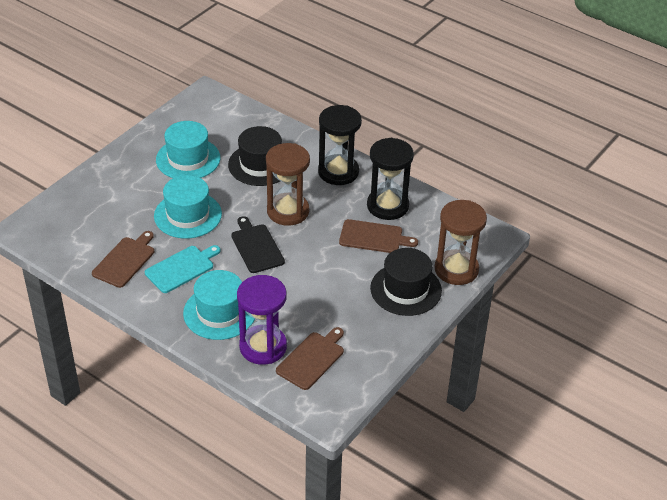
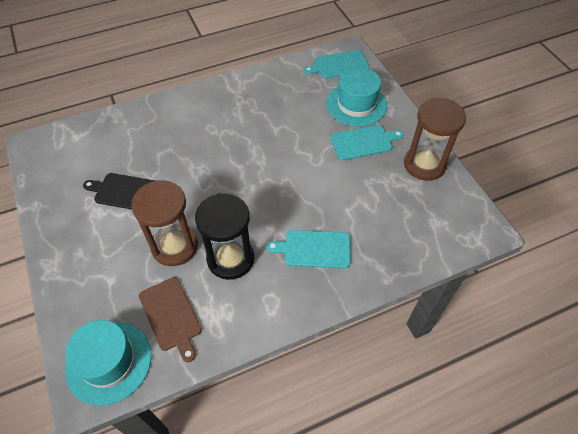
black hat: [228,126,282,186] [370,248,442,316] = 2 -> none = 0
black hourglass: [318,105,362,185] [367,138,414,220] = 2 -> [195,193,254,280] = 1
brown cutting board: [92,231,154,288] [276,327,344,390] [339,219,418,253] = 3 -> [139,277,202,362] = 1
purple hourglass: [237,275,287,365] = 1 -> none = 0
turquoise cutting board: [145,245,221,293] = 1 -> [266,230,350,268] [304,50,370,79] [330,125,404,160] = 3
turquoise hat: [154,175,222,239] [156,121,220,178] [183,270,255,340] = 3 -> [65,320,151,406] [326,67,387,127] = 2

